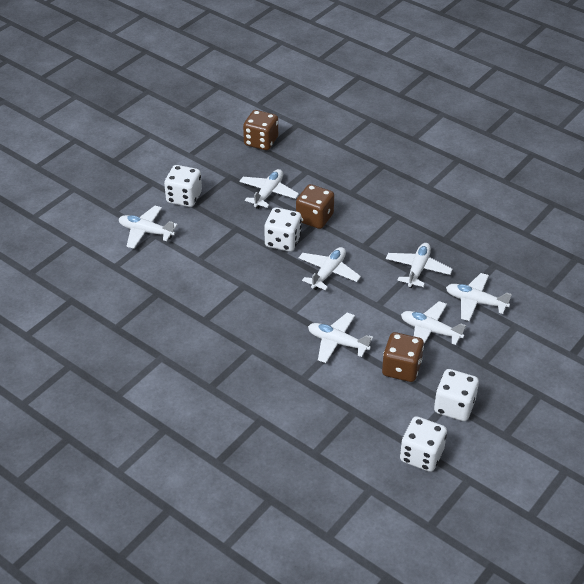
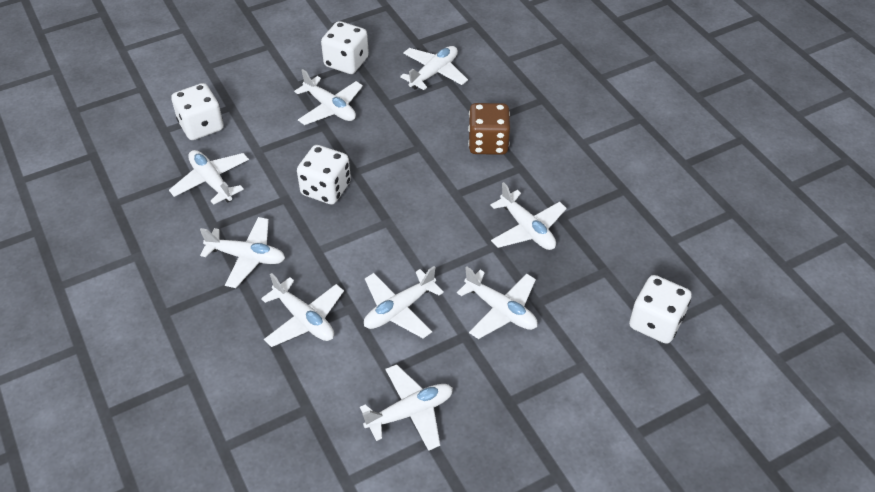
brown dice: [243,110,278,150] [296,184,334,229] [382,332,424,382] = 3 -> [468,103,510,155] = 1
white plane: [119,206,178,249] [239,169,299,209] [298,247,361,290] [308,313,373,363] [386,243,452,288] [401,301,466,345] [446,273,512,321] = 7 -> [169,150,249,205] [200,217,285,288] [261,273,344,347] [294,69,363,125] [360,364,453,451] [364,266,444,338] [400,46,468,90] [457,267,538,339] [490,182,567,250] = 9

